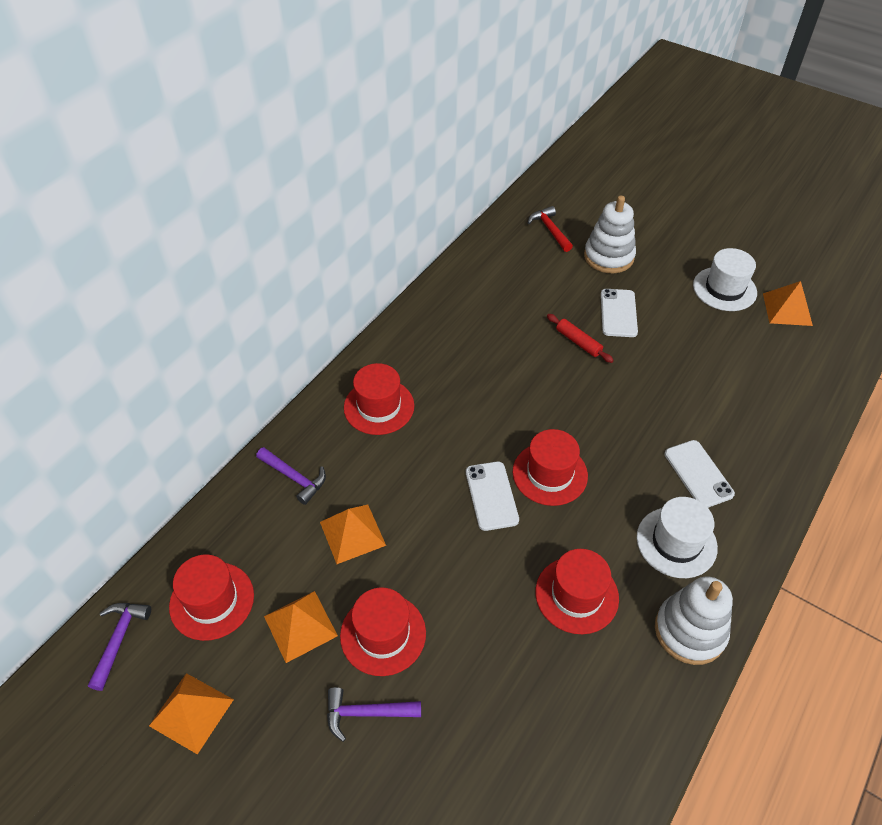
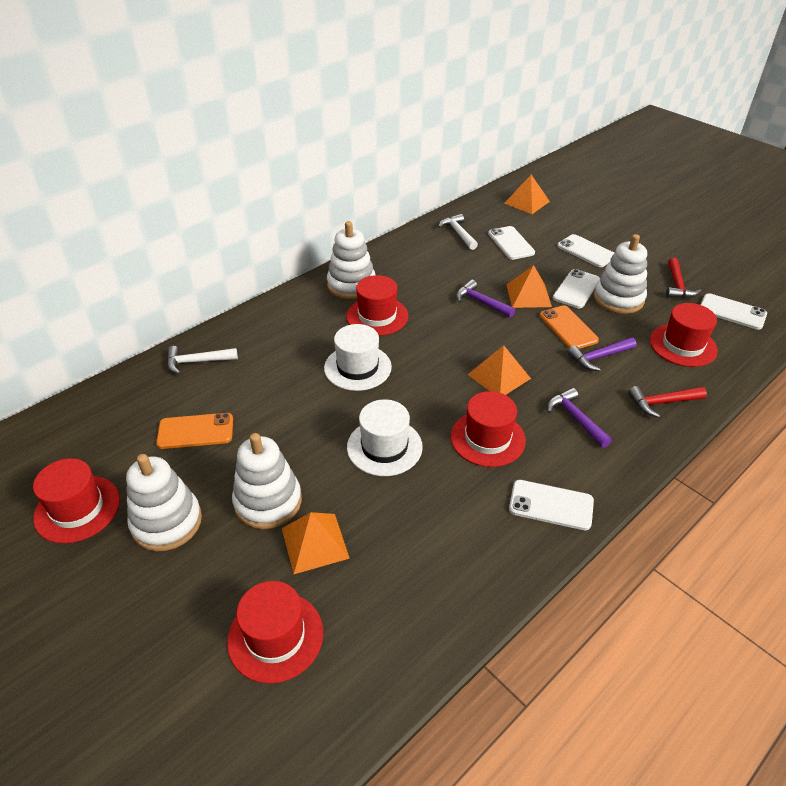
orange phone: none = 0 -> [156,413,233,449] [540,305,599,349] = 2
red hammer: [528,206,573,252] = 1 -> [628,386,707,418] [666,258,701,298] = 2
red rolling pin: [547,314,614,363] = 1 -> none = 0
white hammer: none = 0 -> [167,346,238,374] [438,214,478,250] = 2
white phone: [466,461,519,531] [601,289,638,337] [665,440,735,508] = 3 -> [488,226,535,260] [509,480,594,530] [553,269,600,308] [557,234,614,267] [700,293,767,330] = 5
white stacking toy: [584,196,636,273] [655,576,733,665] = 2 -> [126,454,202,551] [232,433,302,529] [327,221,376,299] [593,234,647,314] = 4

